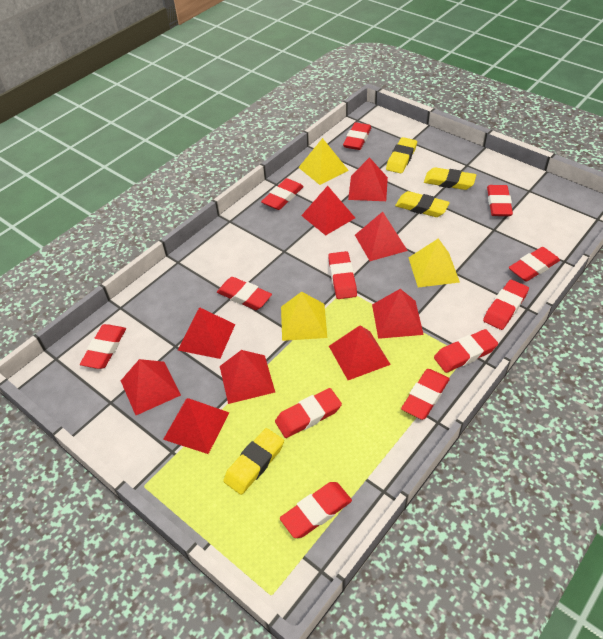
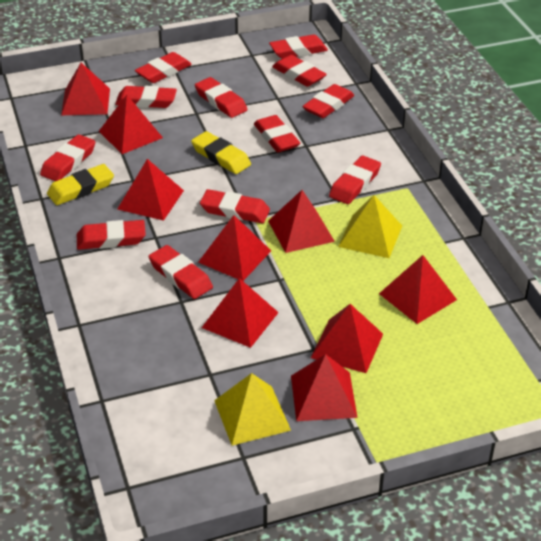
yellow eraser: [223,428,284,495] [386,137,417,173] [395,191,450,217] [424,167,476,190] = 4 -> [47,164,114,205] [191,131,251,174] = 2
yellow pyramid: [281,292,327,341] [298,138,349,185] [408,238,460,287] = 3 -> [214,373,291,446] [338,195,402,258] = 2

